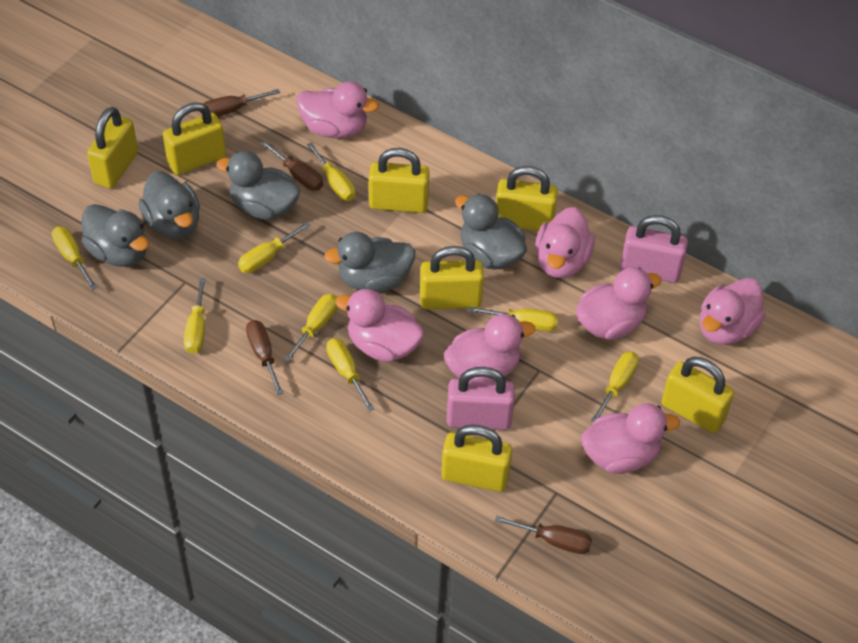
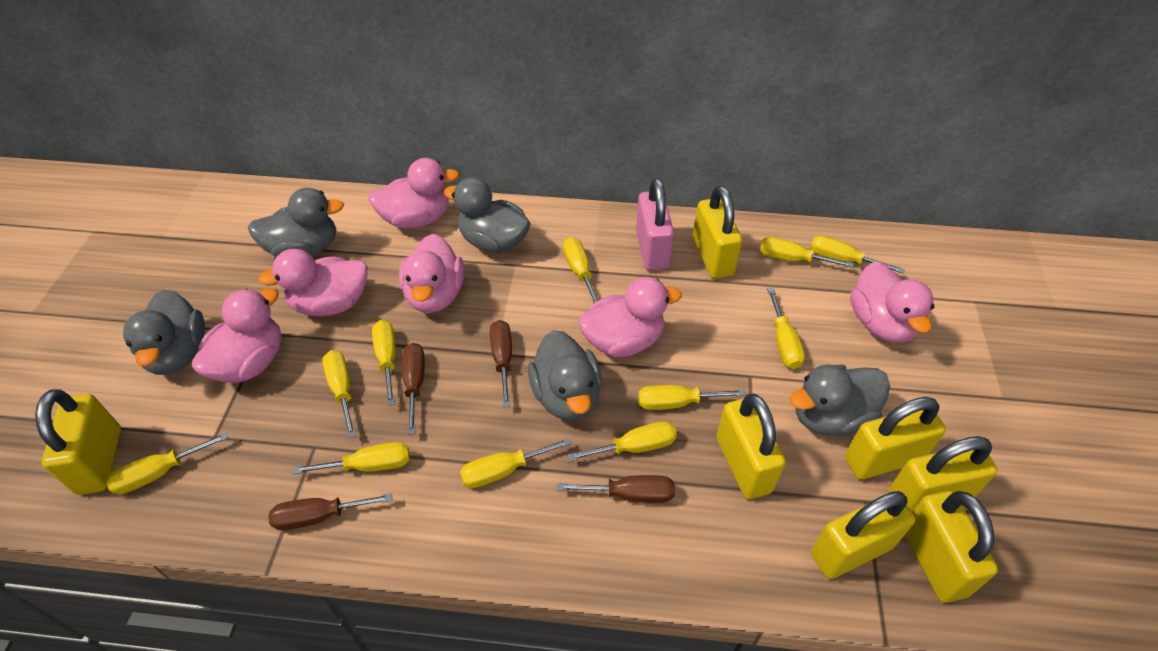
pink duck: [297,82,379,139] [335,289,424,362] [444,314,535,381] [535,207,595,278] [576,267,662,340] [581,403,680,474] [700,278,766,345] = 7 -> [192,288,281,383] [258,249,368,316] [368,158,460,229] [399,234,464,313] [579,277,682,357] [850,261,934,343] = 6
pink padlock: [447,367,515,430] [620,215,688,283] = 2 -> [636,178,674,270] = 1
yellow screwdriver: [52,226,98,290] [184,278,206,354] [238,222,311,273] [284,294,338,362] [307,142,355,201] [326,338,374,411] [469,307,558,331] [591,352,639,422] = 8 -> [106,432,228,494] [293,442,410,474] [323,350,356,438] [372,320,396,406] [460,438,571,488] [563,237,599,304] [567,421,677,462] [638,385,745,410] [760,237,854,268] [767,288,805,369] [811,236,905,274] = 11

